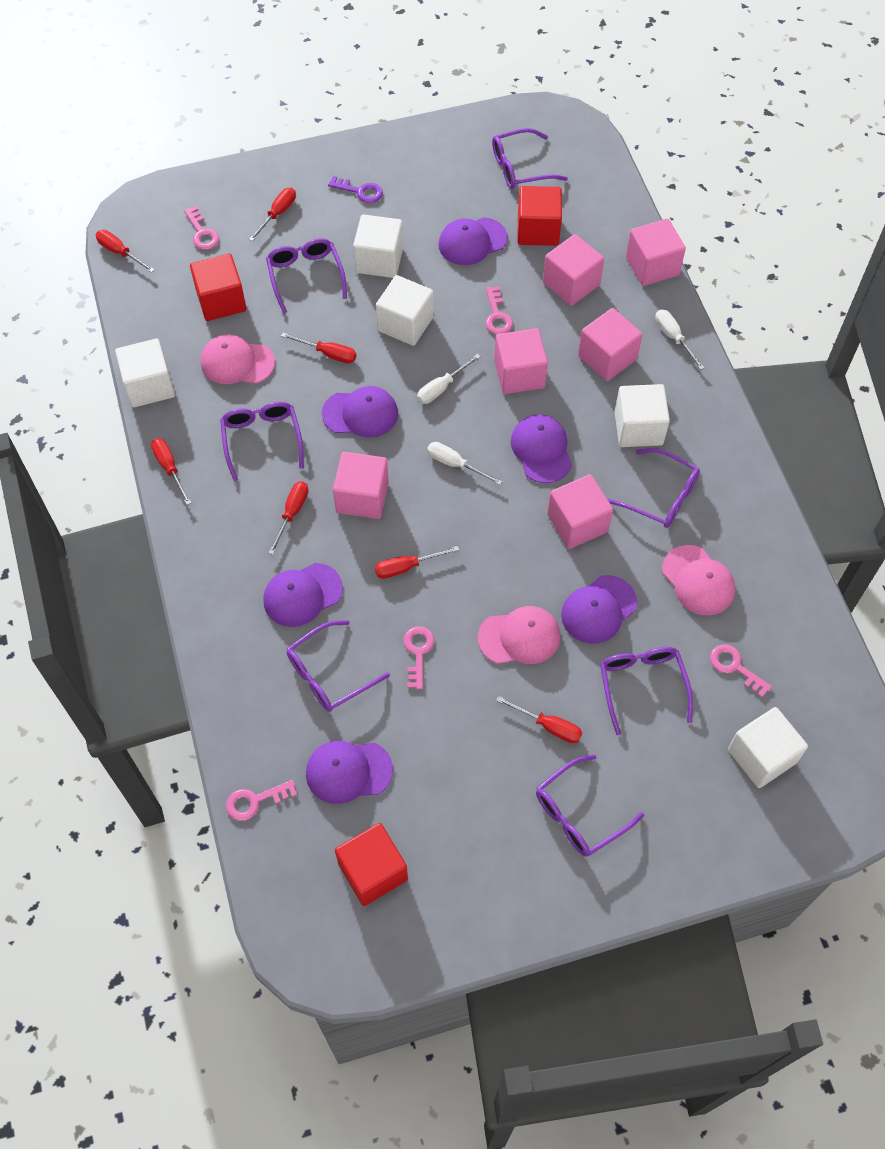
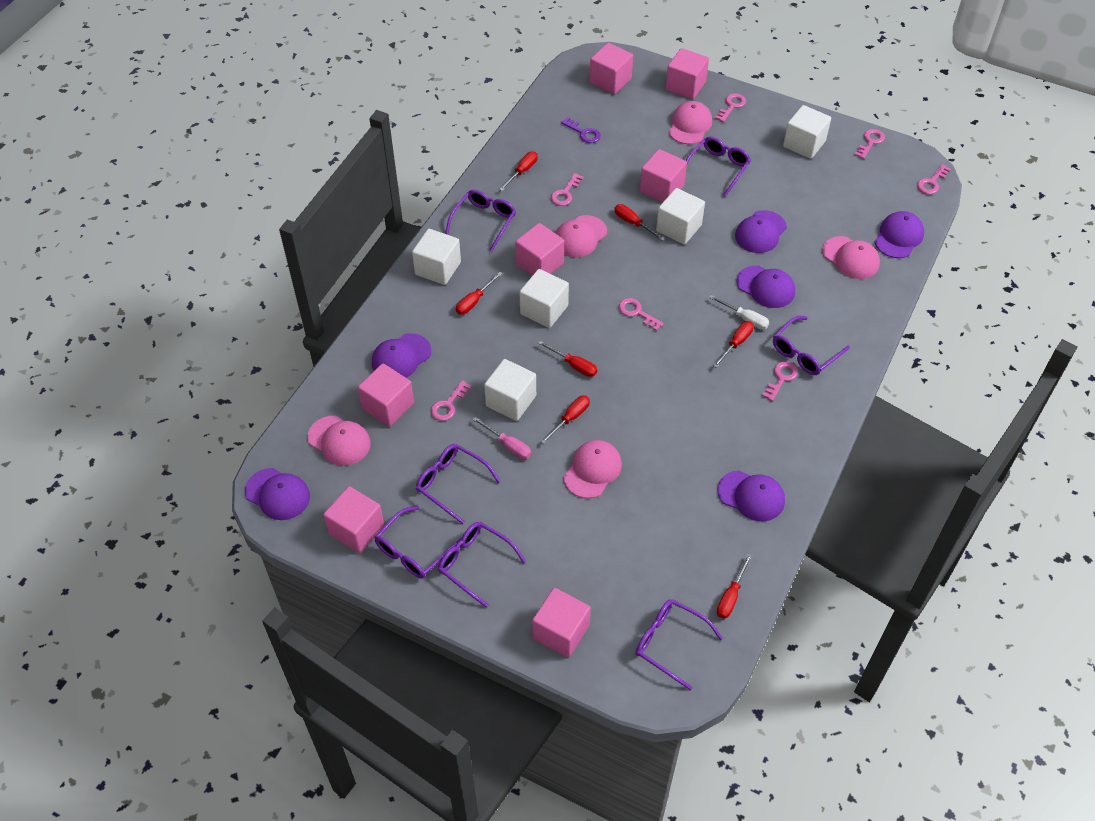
pink cap: [201,335,275,384] [478,606,561,664] [662,545,735,616] = 3 -> [308,416,371,466] [555,215,607,257] [564,440,622,499] [669,101,712,144] [822,236,880,279] = 5
pink cube: [333,452,389,519] [494,328,548,394] [543,234,604,306] [547,474,613,549] [578,308,643,381] [626,219,686,286] = 6 -> [323,486,384,553] [358,363,414,427] [515,223,564,276] [532,588,591,658] [590,43,633,94] [640,149,687,202] [666,48,709,99] = 7
pink key: [184,206,219,250] [226,780,297,821] [403,626,434,689] [486,286,513,334] [710,644,772,698] = 5 -> [431,380,472,421] [551,173,584,206] [619,298,664,331] [715,93,746,122] [762,361,798,401] [855,129,885,159] [917,164,951,194] = 7
pink screwdriver: none = 0 -> [473,417,531,459] = 1
red cube: [190,254,246,321] [335,823,408,906] [518,186,562,246] = 3 -> none = 0
white screwdriver: [417,354,481,404] [427,442,502,485] [655,310,704,370] = 3 -> [709,295,769,330] = 1

